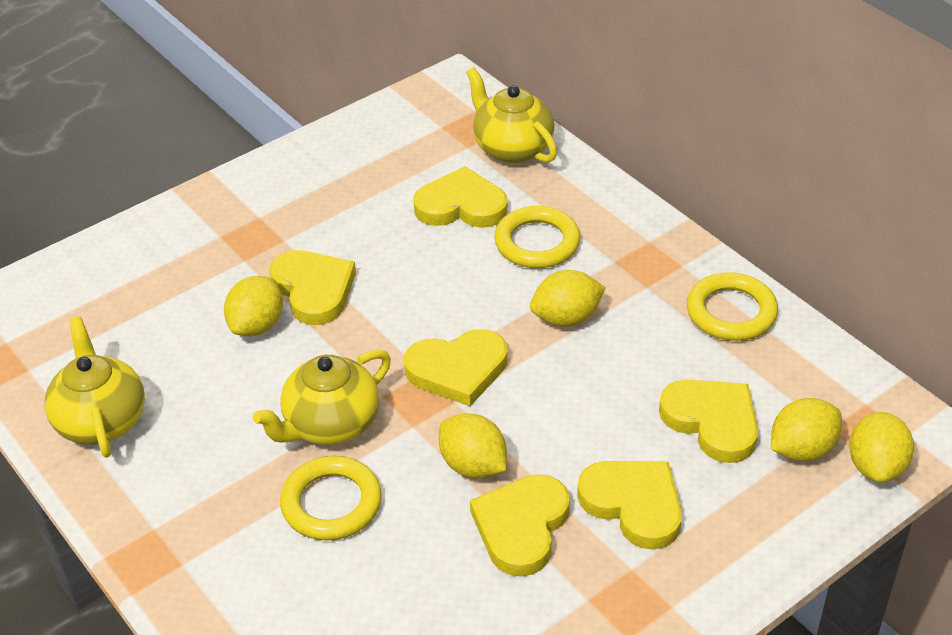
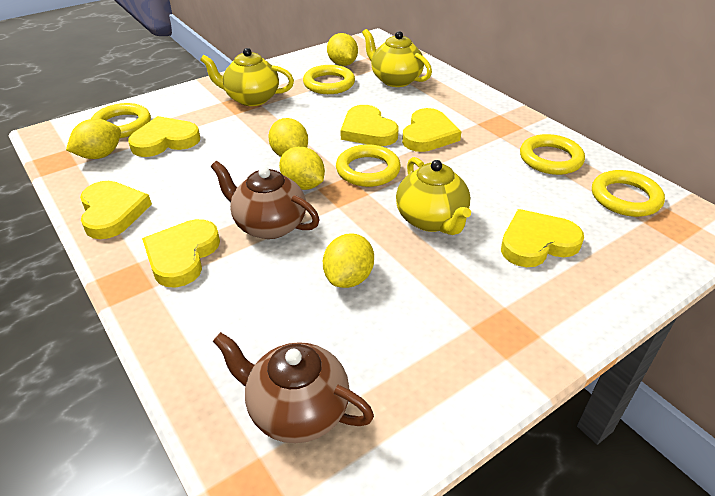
brown teapot: none = 0 -> [211,161,319,239] [213,332,374,443] = 2
yellow ring: [280,456,382,541] [494,206,580,268] [687,272,778,341] = 3 -> [91,103,151,138] [303,65,355,94] [336,144,401,187] [520,134,585,175] [592,170,665,217] = 5

